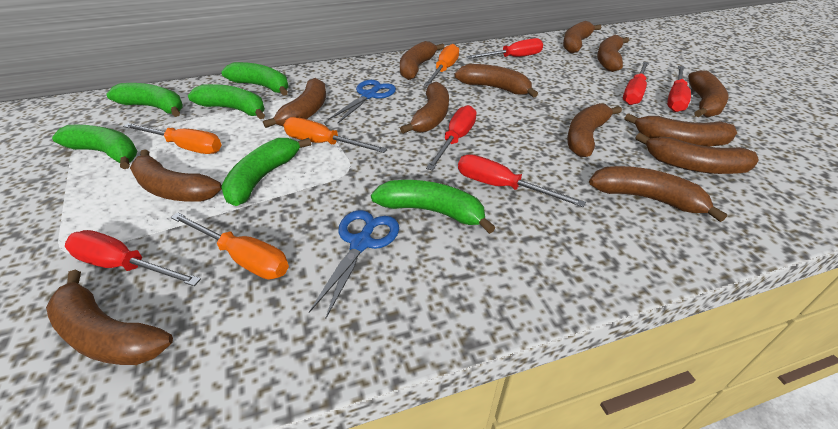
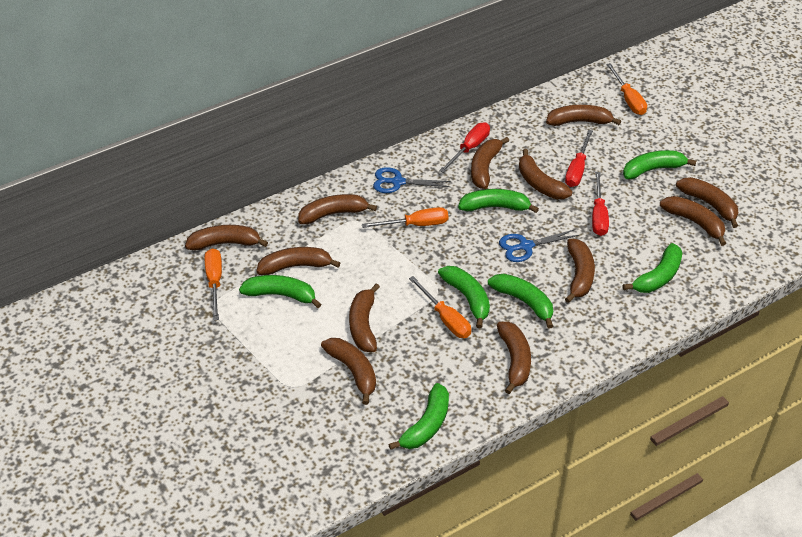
brown banana: [46,270,173,365] [130,149,222,202] [263,78,326,128] [400,41,444,80] [400,82,449,134] [454,64,538,98] [563,21,601,53] [567,103,622,157] [589,166,727,222] [597,35,629,72] [624,113,737,147] [635,133,759,174] [688,70,728,117] = 13 -> [185,225,268,250] [257,247,340,275] [298,194,377,224] [321,338,376,405] [349,283,380,352] [471,137,509,189] [497,322,531,394] [519,149,572,199] [546,105,621,126] [565,239,595,303] [660,196,727,246] [676,177,738,228] = 12
green banana: [52,125,137,169] [107,83,183,117] [188,84,265,119] [221,62,289,96] [221,138,311,206] [371,180,496,234] = 6 -> [239,275,322,308] [388,383,449,450] [438,266,490,328] [458,189,539,213] [488,273,553,329] [622,243,682,293] [623,150,696,179] = 7
red screwdriver: [65,230,201,286] [426,105,477,170] [458,154,586,207] [466,38,543,59] [623,61,649,105] [667,66,691,112] = 6 -> [439,123,490,173] [565,130,593,187] [592,172,609,236] = 3

